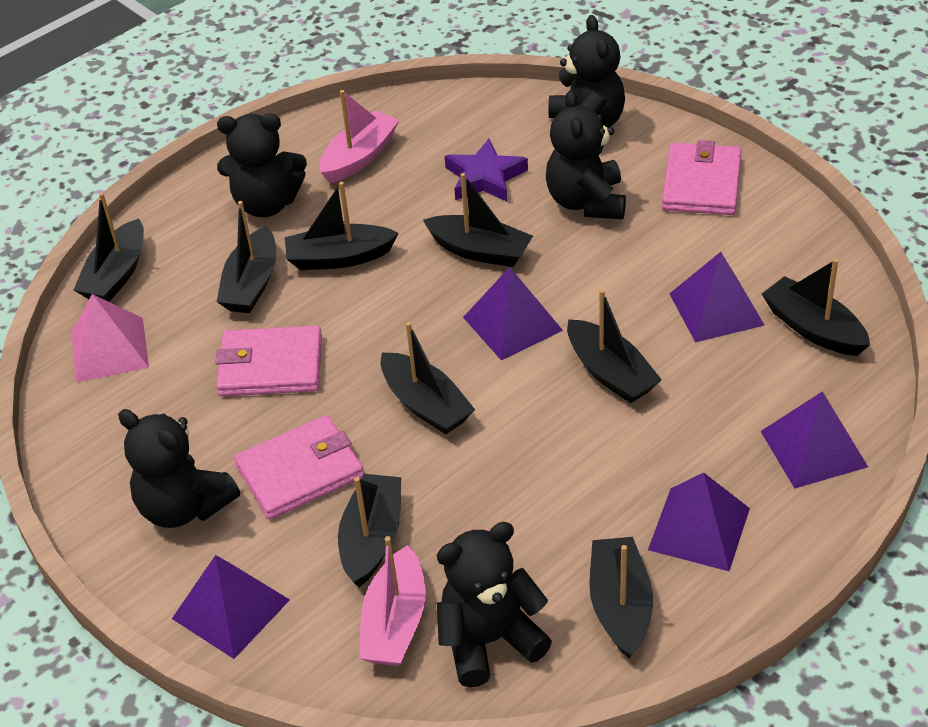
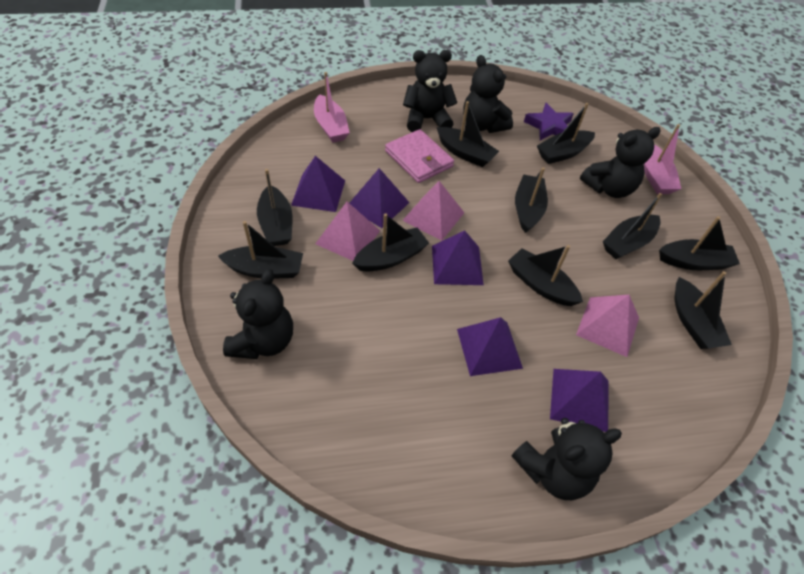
black boat: [74,193,144,302] [217,201,276,313] [285,182,398,270] [338,474,401,587] [381,322,475,434] [423,173,533,267] [567,289,662,403] [589,537,653,658] [762,258,870,356] = 9 -> [218,221,303,279] [257,169,292,246] [352,213,429,272] [437,101,499,167] [508,245,583,306] [515,167,548,233] [537,103,595,164] [603,193,662,259] [659,216,740,270] [674,271,732,349] = 10
pink pyramid: [72,294,149,382] = 1 -> [315,202,380,261] [402,181,464,241] [576,295,639,357] = 3
pink wallet: [215,325,322,397] [234,415,364,520] [662,140,742,215] = 3 -> [385,129,454,183] = 1

